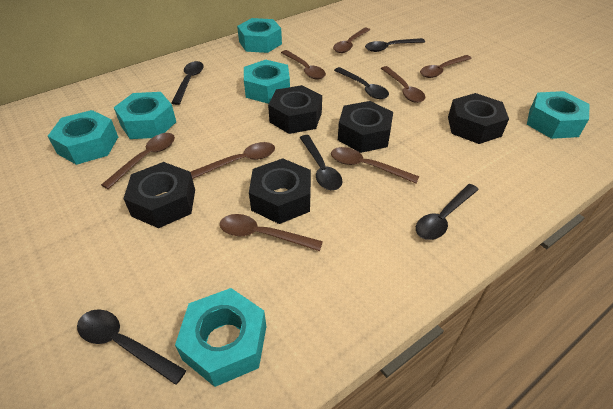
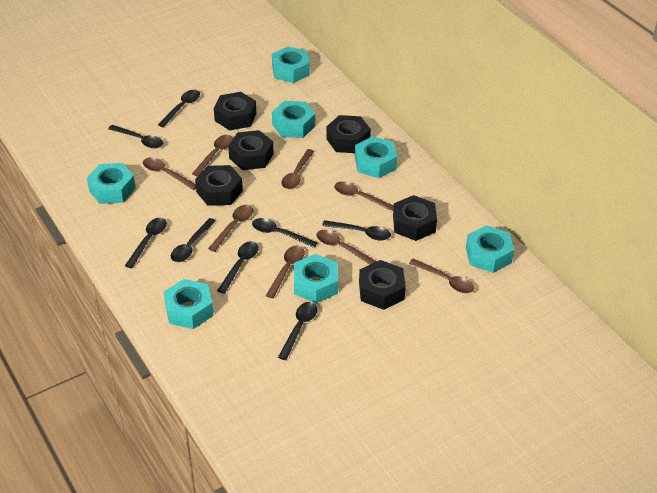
black nut: [123,162,195,228] [249,158,311,224] [268,85,322,134] [338,101,393,153] [448,93,509,144] = 5 -> [195,165,243,206] [214,92,256,130] [228,130,274,170] [326,115,371,153] [359,260,406,310] [393,195,437,241] = 6
black spoon: [77,309,187,385] [171,61,204,105] [300,135,342,190] [334,67,389,99] [365,38,425,52] [416,184,479,240] = 6 -> [108,125,163,148] [125,217,167,268] [158,90,200,128] [171,218,216,262] [217,241,259,294] [252,218,318,248] [278,302,317,360] [322,220,391,240] = 8
turquoise nut: [48,110,118,165] [114,92,176,139] [175,288,266,387] [237,18,282,53] [244,60,290,104] [527,91,590,139] = 6 -> [87,163,136,204] [164,279,214,329] [272,46,310,83] [272,101,315,138] [294,254,338,303] [355,136,397,178] [466,225,514,273] = 7

